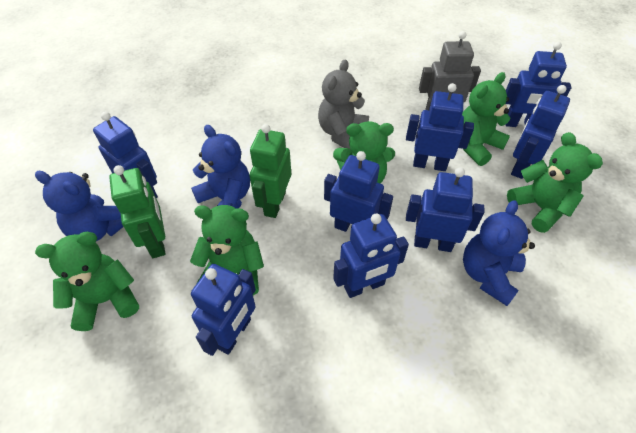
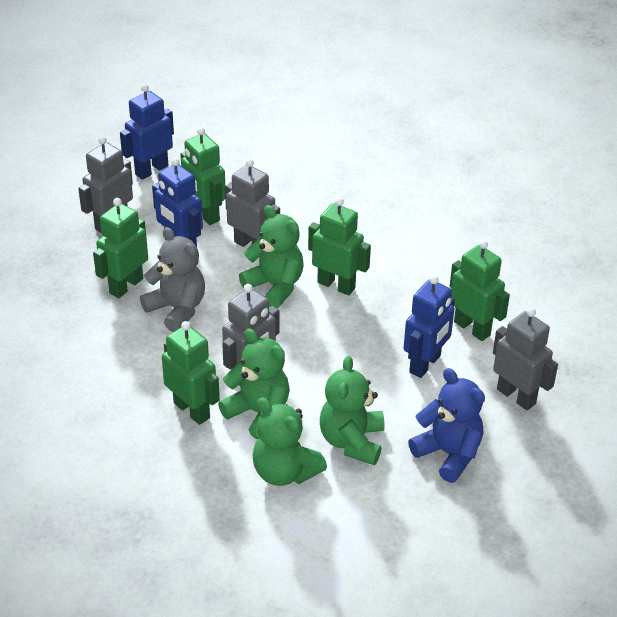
blue robot: [93,112,158,198] [191,264,256,356] [324,151,393,232] [333,214,409,298] [406,83,474,171] [406,167,485,252] [505,42,572,127] [511,85,570,179] = 8 -> [120,84,174,180] [152,158,203,247] [404,275,455,378] = 3
blue teddy bear: [35,171,124,241] [191,125,250,208] [463,200,535,306] = 3 -> [408,368,485,483] = 1
green robot: [109,165,166,258] [250,124,291,218] = 2 -> [93,198,148,298] [162,321,220,425] [180,127,225,225] [308,197,371,295] [450,240,510,341] = 5
green teddy bear: [35,232,139,331] [190,205,264,295] [333,121,395,184] [462,72,510,166] [507,132,603,233] = 5 -> [218,329,290,439] [239,205,304,308] [252,398,327,486] [320,356,385,465] = 4
grey robot: [419,31,481,110] = 1 -> [78,136,133,233] [222,284,279,385] [225,159,280,247] [493,308,558,410] = 4

